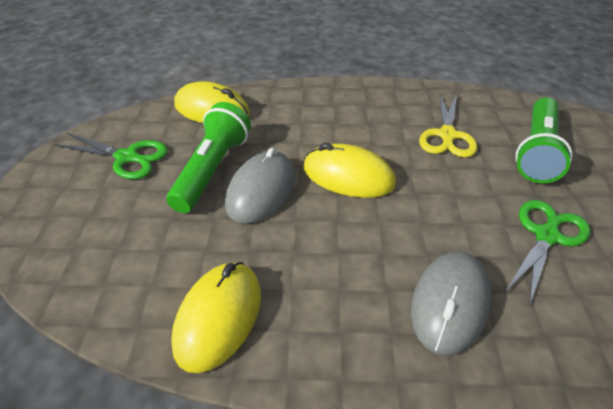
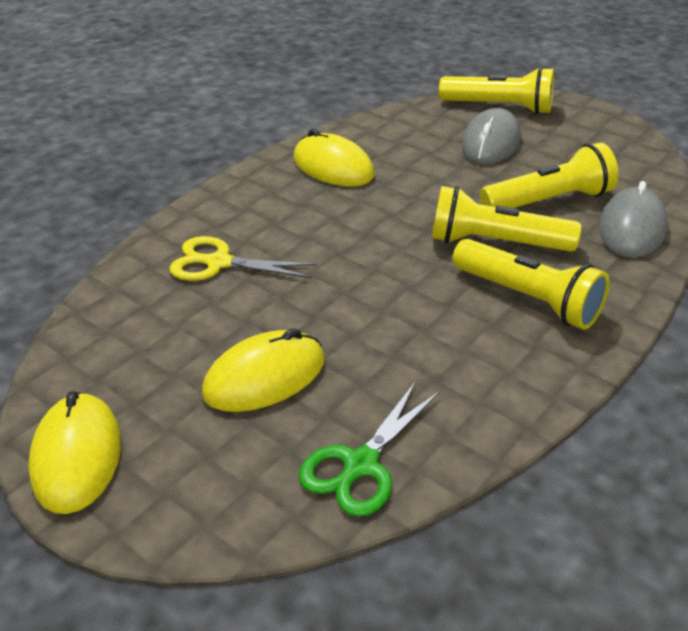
green flashlight: [166,102,251,213] [515,98,573,183] = 2 -> none = 0
green scissors: [54,133,168,179] [505,200,591,306] = 2 -> [299,381,440,517] = 1
yellow flashlight: none = 0 -> [432,186,581,252] [439,67,554,114] [452,239,610,330] [480,142,618,208] = 4

